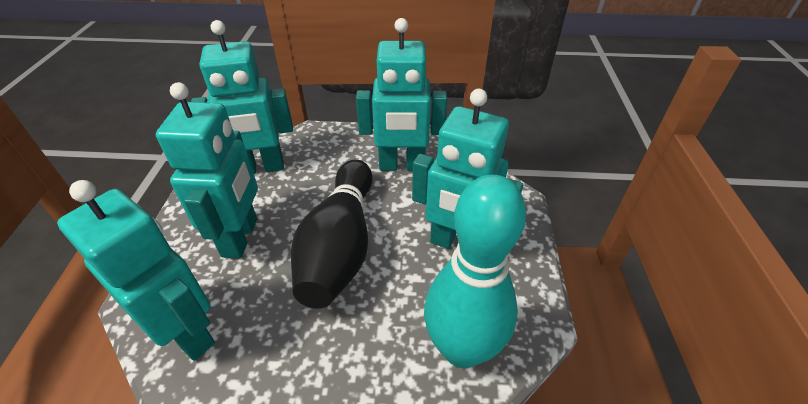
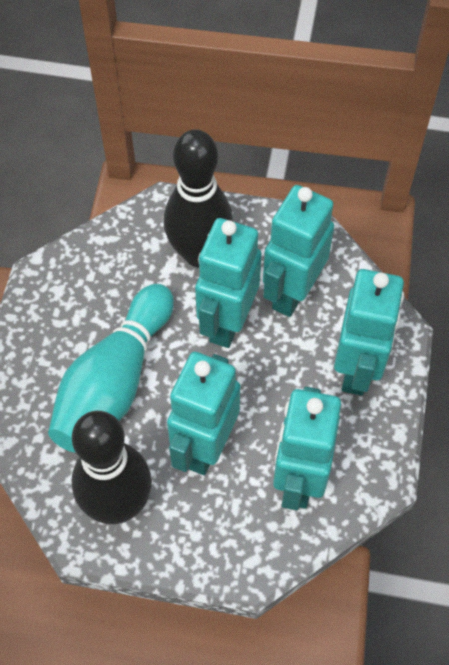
black bowling pin: [291,159,372,309] = 1 -> [71,411,152,524] [164,129,233,267] = 2

